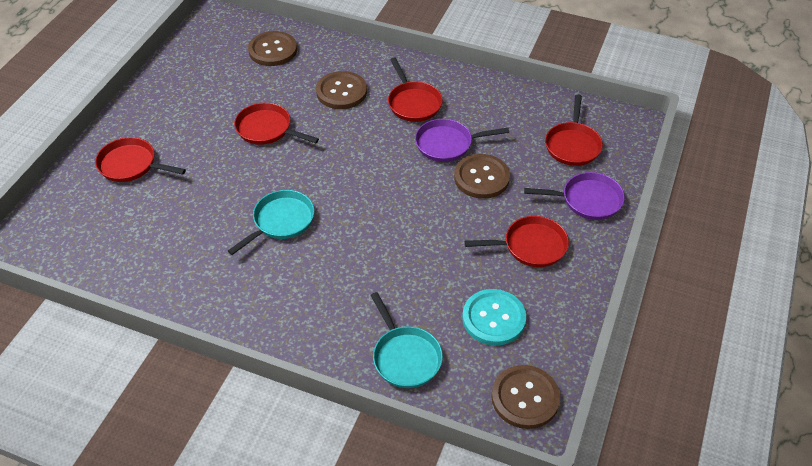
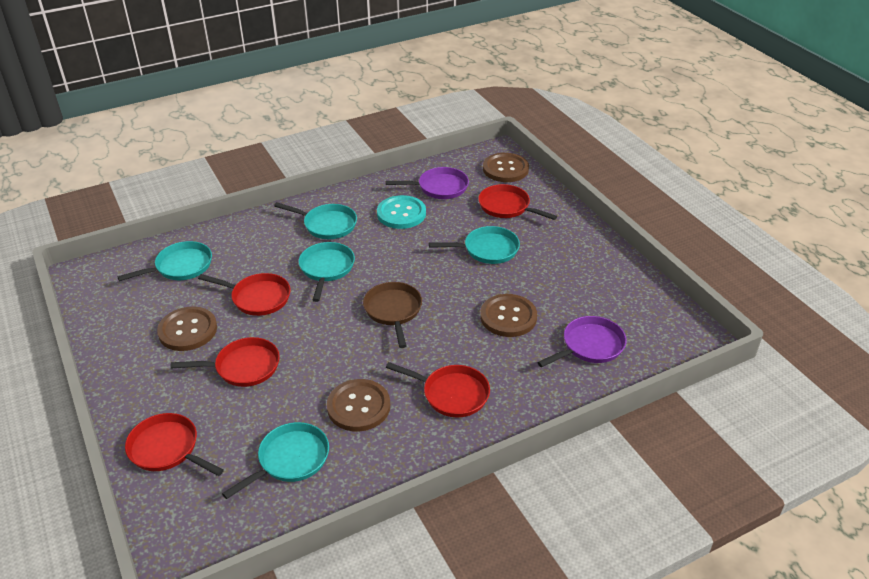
brown pan: none = 0 -> [363,282,422,348] = 1
turquoise pan: [228,190,314,255] [371,292,443,388] = 2 -> [117,241,212,281] [222,422,329,499] [274,202,357,239] [299,242,355,302] [429,226,520,264] = 5

